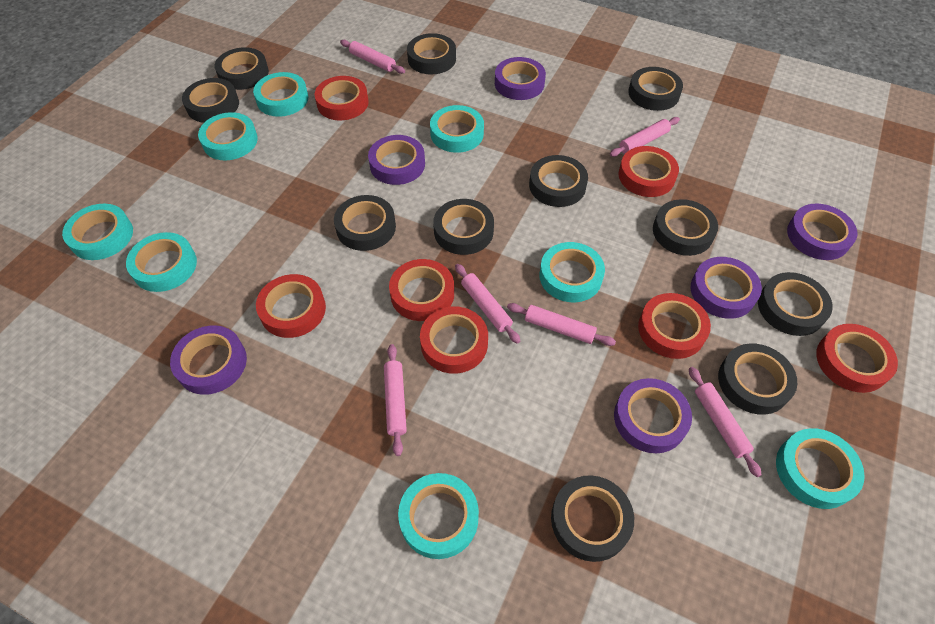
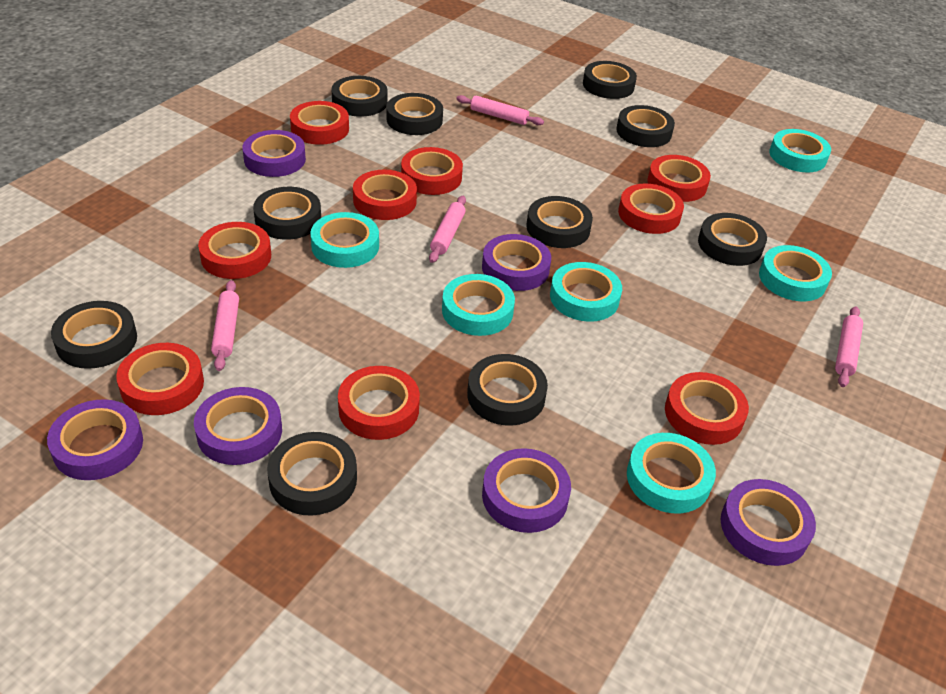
black tape: [182,78,239,123] [215,47,269,90] [334,195,396,251] [407,33,456,75] [433,199,494,255] [529,155,588,207] [551,475,634,562] [628,67,683,111] [653,199,718,256] [718,343,797,415] [758,272,833,336] = 11 -> [51,301,137,369] [253,187,321,240] [267,432,357,515] [331,76,388,117] [386,93,443,135] [467,354,548,426] [526,196,593,248] [583,61,637,99] [616,105,675,147] [698,213,767,266] = 10
pink rolling pin: [340,40,405,74] [384,344,407,456] [455,264,520,344] [507,303,616,346] [610,117,680,157] [689,367,761,477] = 6 -> [211,280,239,371] [429,196,466,263] [456,95,544,125] [835,306,863,387] = 4
red tape: [256,274,326,338] [314,76,369,120] [389,259,454,321] [420,306,488,374] [619,146,679,197] [638,293,711,359] [816,324,898,393] = 7 -> [116,343,204,415] [198,222,271,279] [290,101,349,145] [338,366,420,440] [353,170,417,220] [401,147,463,195] [618,183,684,234] [647,155,711,202] [665,372,749,445] = 9
turquoise tape: [62,204,133,260] [126,232,197,292] [198,112,258,160] [253,72,308,117] [398,473,479,559] [430,105,484,153] [539,242,605,302] [776,428,865,509] = 8 -> [310,212,379,268] [442,274,515,336] [550,262,622,322] [627,433,716,513] [759,245,832,301] [769,129,831,173] = 6

